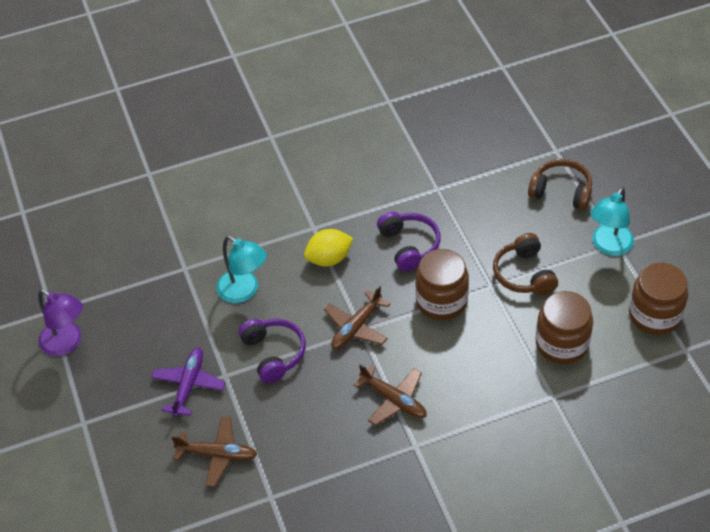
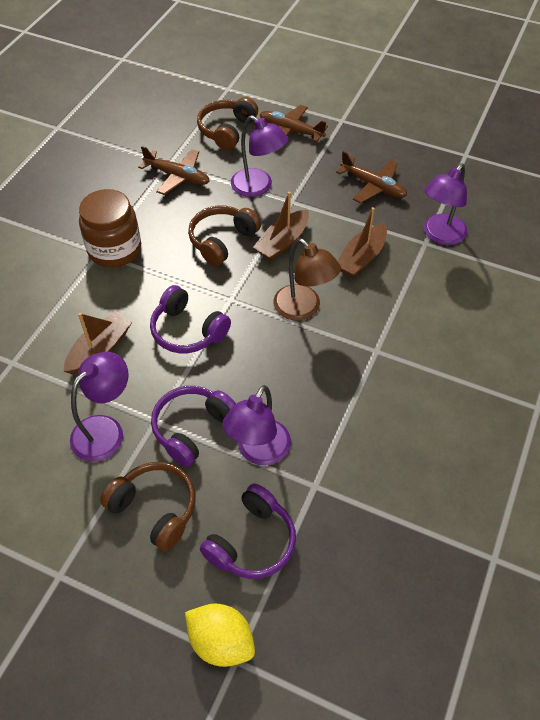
brown boat: none = 0 -> [64,311,132,375] [253,192,309,261] [337,207,387,278] = 3
brown headphones: [493,233,558,295] [528,159,592,210] = 2 -> [100,462,196,551] [188,205,261,266] [197,97,258,150] = 3
brown jar: [415,249,469,320] [536,291,593,364] [629,263,688,335] = 3 -> [79,189,141,268] = 1
brown lamp: none = 0 -> [273,238,341,321] = 1
purple headphones: [238,318,306,383] [377,212,441,271] = 2 -> [150,285,231,353] [151,386,236,467] [200,484,296,579] = 3
purple lamp: [38,289,83,356] = 1 -> [70,352,129,461] [222,385,291,465] [231,115,289,197] [424,164,468,245] = 4
purple plane: [151,348,226,417] = 1 -> none = 0
turquoise lamp: [216,236,267,303] [590,187,634,256] = 2 -> none = 0

